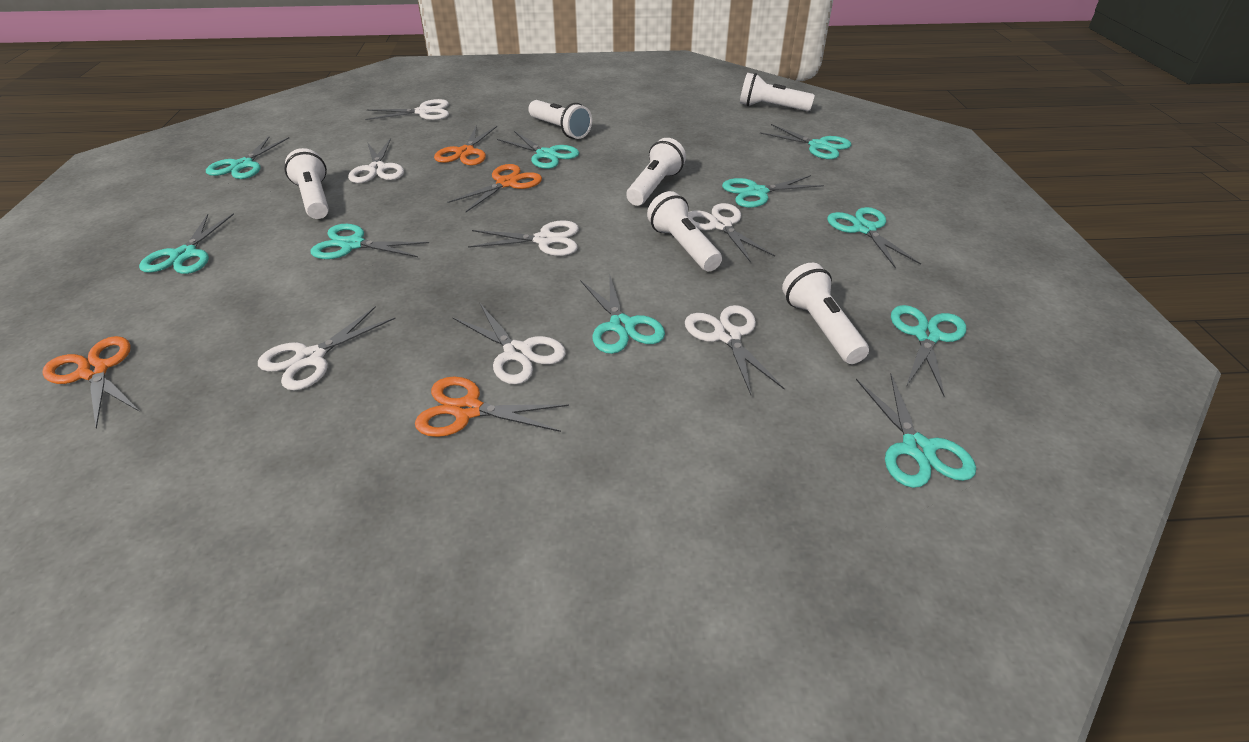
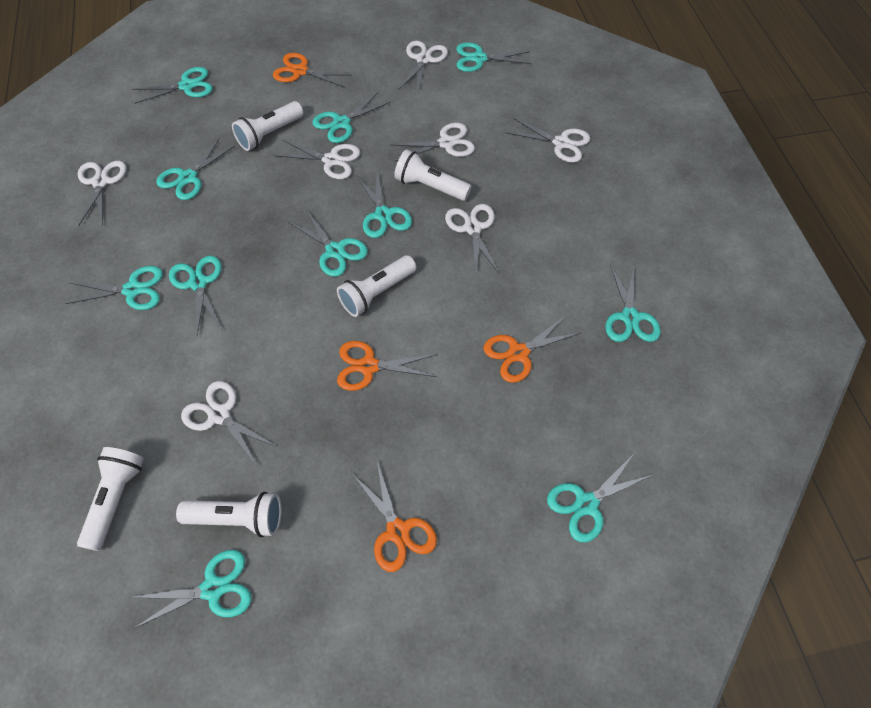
turquoise scissors: [139,213,234,274] [206,137,289,179] [311,224,429,259] [497,131,579,169] [580,273,665,354] [722,175,824,208] [760,124,851,159] [827,207,921,268] [856,374,976,488] [891,305,966,396] = 10 -> [65,266,163,310] [129,550,252,629] [132,67,213,104] [156,138,235,200] [169,256,222,334] [288,210,368,277] [312,92,391,143] [356,171,412,238] [456,42,531,72] [547,454,652,542] [605,264,661,342] = 11
white flashlight: [285,148,329,219] [528,100,592,139] [627,138,686,206] [647,191,722,271] [740,73,815,111] [782,263,869,364] = 6 -> [77,447,144,551] [176,492,281,537] [232,101,303,151] [337,256,416,317] [394,149,472,201] = 5

